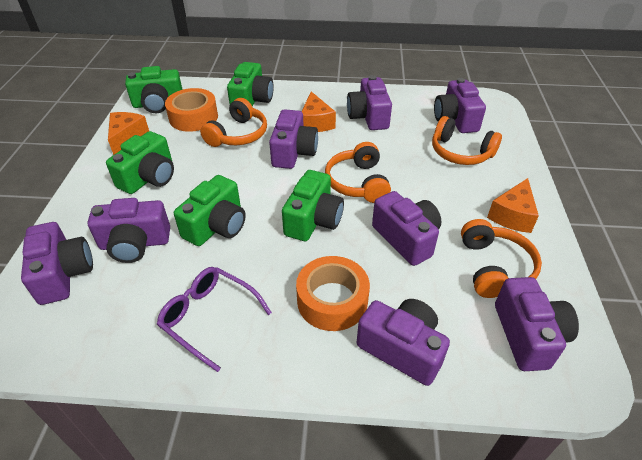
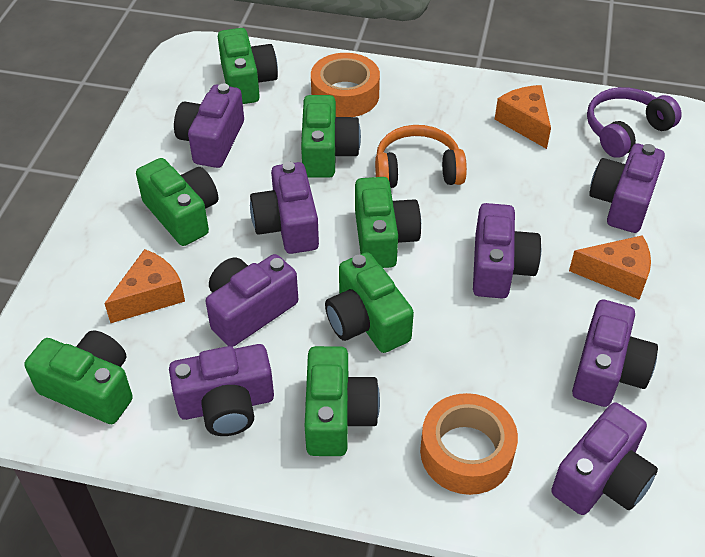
green camera: [106,131,174,194] [125,66,183,113] [174,175,246,246] [227,62,274,106] [282,170,344,241] = 5 -> [25,330,133,424] [136,158,218,246] [218,28,278,104] [301,95,361,178] [305,346,380,456] [325,252,414,353] [355,177,421,268] = 7
orange headphones: [200,98,267,147] [325,142,391,203] [432,116,502,165] [461,219,542,298] = 4 -> [375,125,467,188] = 1
purple glasses: [157,267,272,372] = 1 -> none = 0
purple headphones: none = 0 -> [587,87,682,158] = 1

